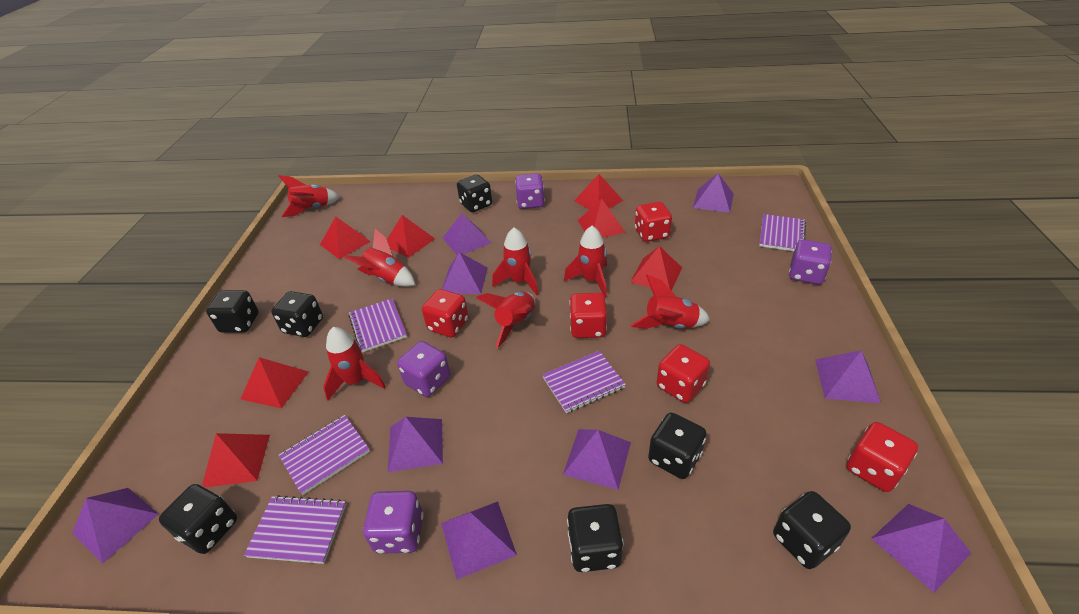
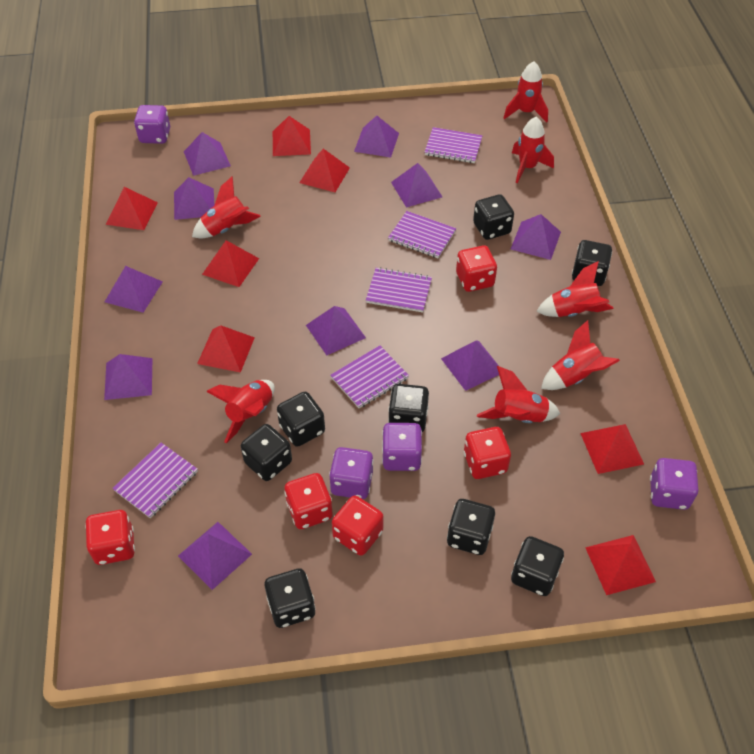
black dice: [159,484,237,554] [206,290,259,333] [271,291,323,337] [457,174,492,212] [567,504,624,572] [648,413,706,479] [773,491,851,569] = 7 -> [241,424,292,481] [264,568,316,628] [277,392,325,447] [388,384,429,432] [447,499,495,555] [473,194,514,240] [511,536,564,596] [572,240,612,286] = 8
purple pyramid: [72,488,159,563] [388,417,443,472] [441,501,517,580] [442,252,488,294] [443,213,492,255] [563,429,631,490] [693,173,734,213] [815,350,881,403] [871,504,971,592] = 9 -> [104,354,152,400] [105,266,163,313] [174,177,214,220] [178,522,252,590] [184,132,231,176] [306,306,366,356] [354,116,399,157] [391,163,442,207] [441,341,499,391] [511,214,561,260] = 10

